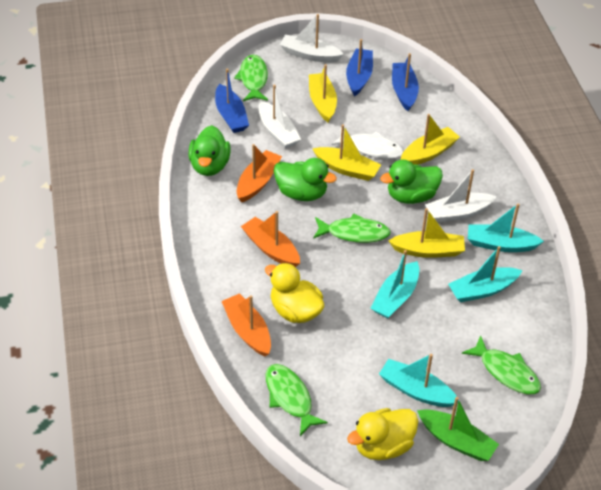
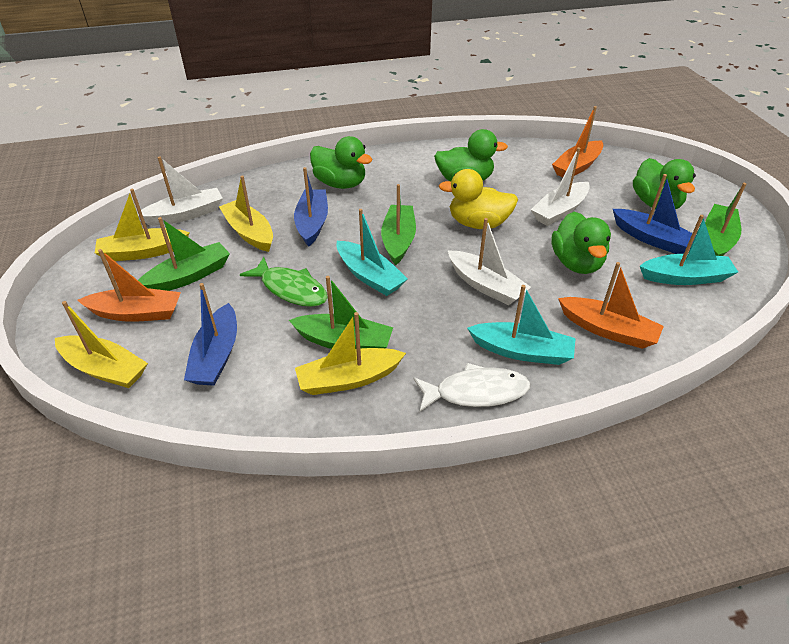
green boat: [417,397,499,461] = 1 -> [138,217,230,291] [289,276,393,349] [381,184,416,265] [705,183,746,256] = 4
green duck: [188,125,231,176] [274,158,337,201] [380,160,443,204] = 3 -> [310,136,373,189] [434,129,508,181] [552,212,611,274] [633,158,696,209] = 4
green fish: [234,55,268,101] [266,364,328,436] [313,213,391,243] [462,335,541,394] = 4 -> [240,257,328,307] = 1
turquoise boat: [371,250,419,319] [379,354,459,407] [448,246,522,302] [468,203,544,252] = 4 -> [336,209,408,296] [467,285,576,365] [640,215,738,285] = 3
yellow duck: [265,263,324,323] [347,408,418,460] = 2 -> [439,169,518,229] = 1

